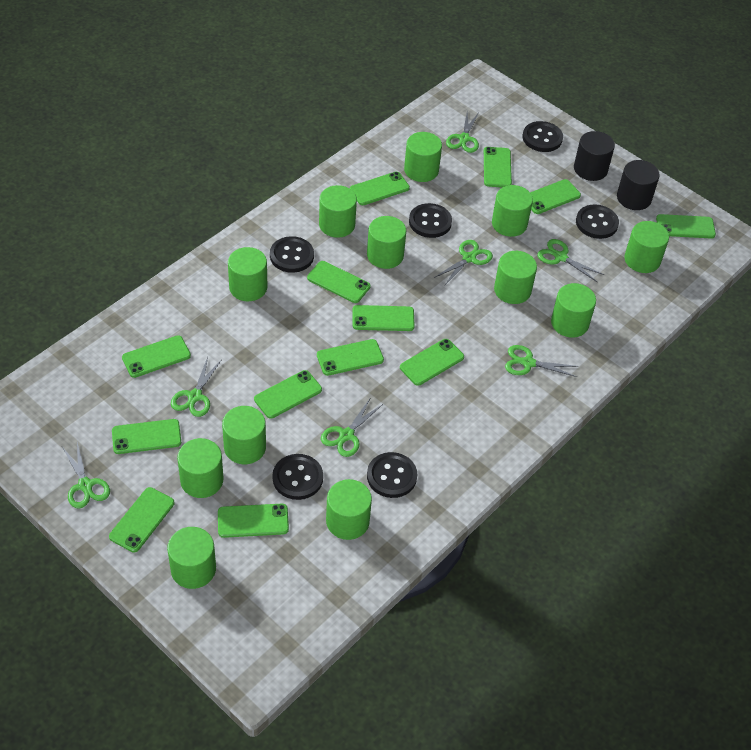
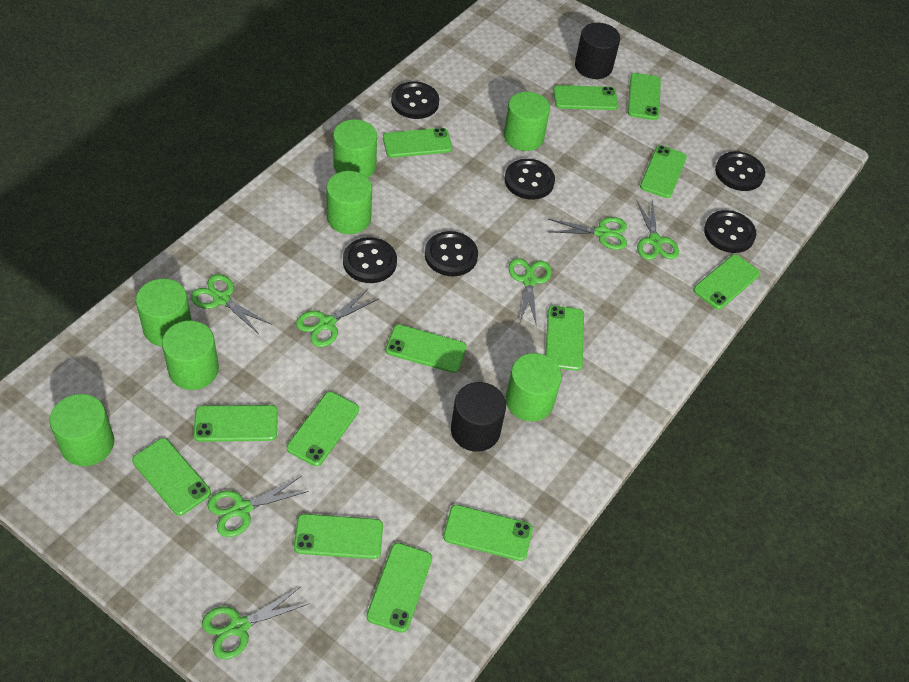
green cylinder: [167,527,216,589] [177,438,224,498] [222,406,266,464] [228,247,267,301] [319,185,357,238] [326,479,372,540] [367,216,406,269] [404,132,442,182] [492,185,533,237] [494,251,537,304] [551,283,596,338] [624,221,669,273] = 12 -> [49,394,114,466] [136,279,192,346] [162,320,219,390] [326,171,372,234] [333,119,377,178] [504,92,550,151] [505,353,562,421] = 7

